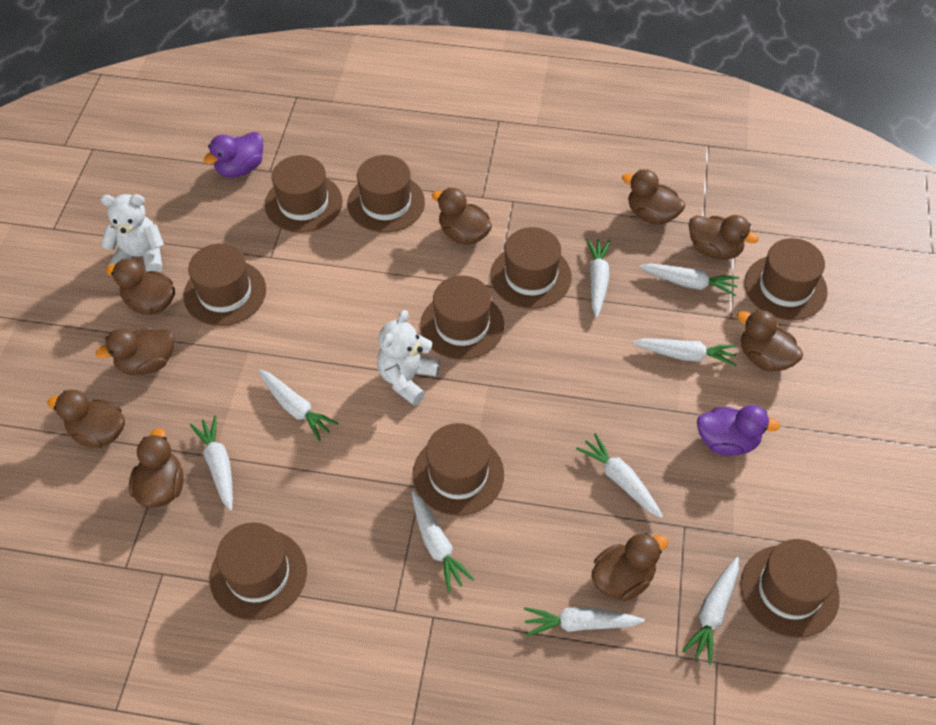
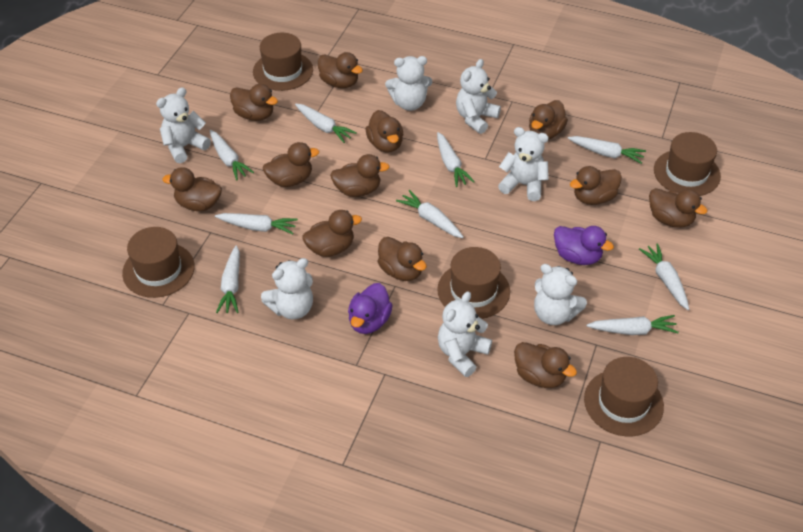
brown duck: [47,390,125,448] [96,328,174,375] [106,259,175,315] [129,428,184,508] [432,188,492,245] [591,533,668,601] [622,169,685,225] [689,215,759,260] [737,310,803,372] = 9 -> [162,167,222,211] [230,84,278,121] [263,142,319,187] [302,210,362,257] [318,52,363,88] [330,154,390,197] [366,110,403,153] [378,237,427,281] [514,342,577,388] [529,100,568,139] [570,166,622,205] [649,188,708,228] = 12
brown hat: [183,244,266,326] [209,522,307,621] [265,155,342,233] [347,155,425,232] [413,423,504,516] [420,276,504,360] [490,227,572,309] [740,539,840,638] [745,238,828,320] = 9 -> [122,227,195,298] [253,33,313,91] [437,247,510,319] [584,357,664,437] [654,132,721,196] = 5
white teddy bear: [100,194,164,272] [377,310,440,406] = 2 -> [156,87,211,163] [261,258,313,319] [385,56,432,111] [438,292,492,377] [456,59,501,134] [498,127,549,201] [534,264,587,325] = 7

